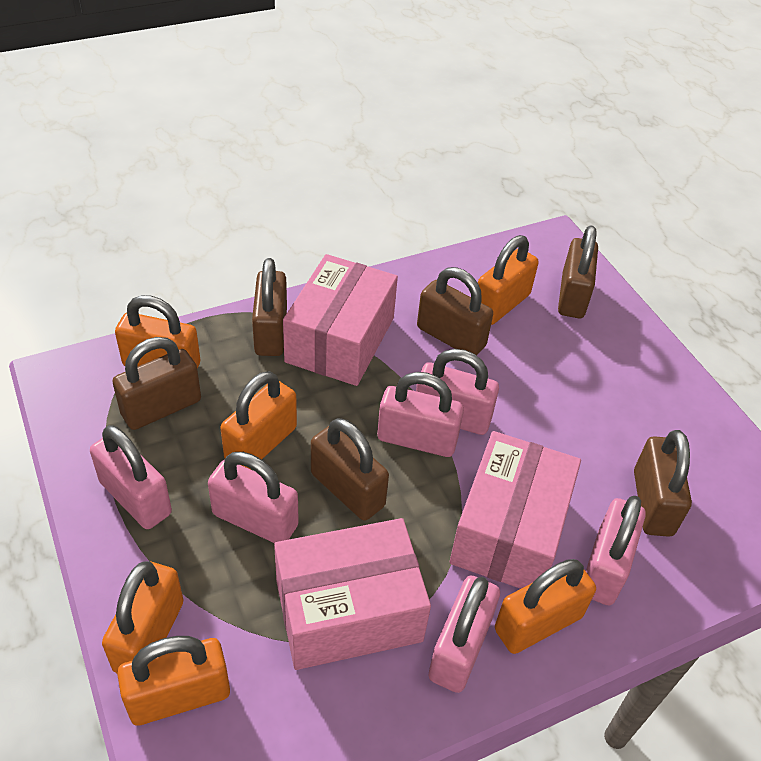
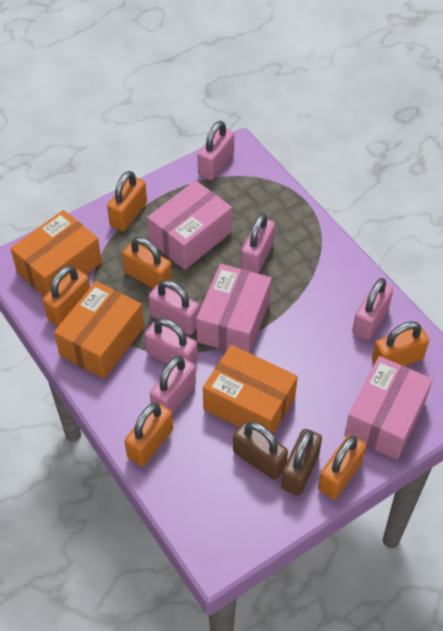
brown padlock: [112,337,201,430] [252,258,287,356] [311,418,389,521] [417,267,493,355] [558,225,598,318] [634,430,692,537] = 6 -> [233,421,288,480] [281,429,322,496] = 2
orange box: none = 0 -> [10,210,102,296] [54,281,144,379] [203,345,298,435] = 3

